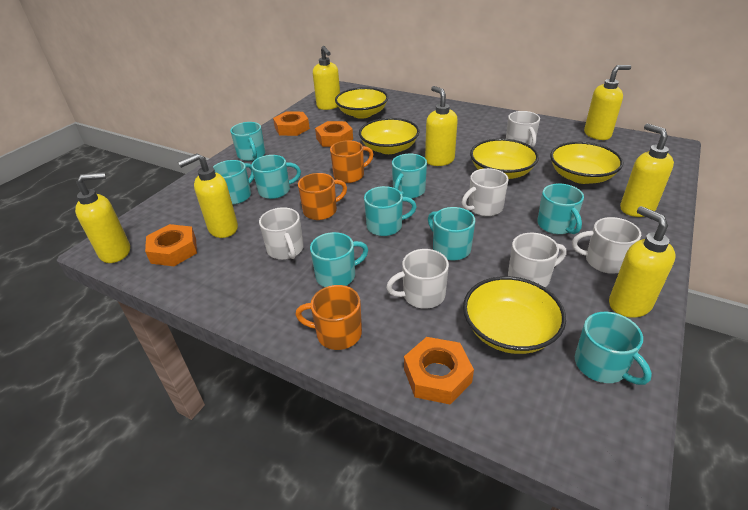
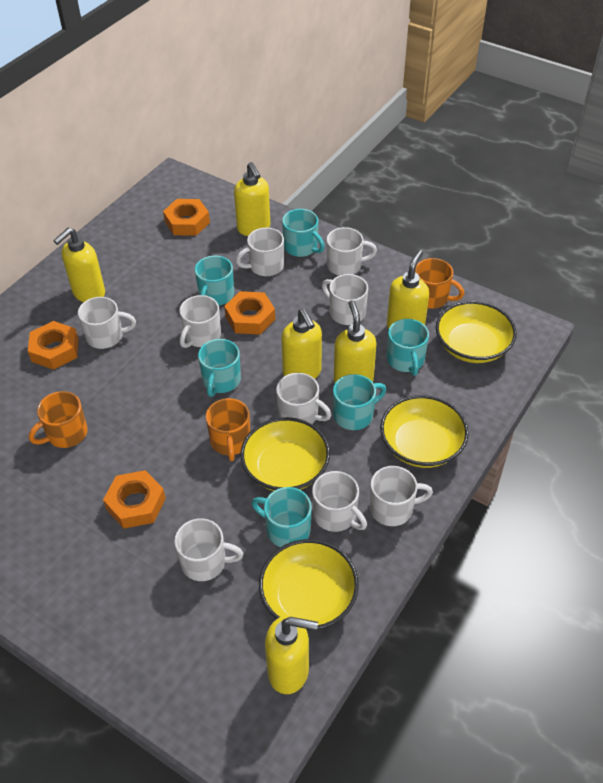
turquoise mug: [213,160,254,204] [230,122,265,161] [251,155,301,199] [310,232,368,287] [364,186,417,236] [392,153,427,198] [428,207,475,261] [537,184,584,234] [575,312,652,385] = 9 -> [195,256,234,305] [198,339,241,397] [252,487,312,547] [282,209,325,257] [333,374,386,430] [387,319,429,376] = 6
white mug: [259,207,304,260] [386,249,449,309] [462,168,508,216] [506,111,540,147] [508,233,566,287] [572,217,641,274] = 6 -> [78,297,136,349] [174,518,244,581] [179,295,221,348] [236,227,284,276] [276,373,331,424] [312,471,367,532] [322,274,368,325] [327,227,377,276] [370,466,433,526] = 9
yellow bowl: [335,87,388,119] [359,118,420,154] [463,276,566,354] [470,138,539,179] [550,142,624,184] = 5 -> [241,417,330,491] [259,539,359,630] [380,395,469,468] [436,301,516,363] = 4
yellow soap dispenser: [75,172,130,263] [178,153,238,238] [313,46,340,110] [425,86,458,166] [584,65,631,140] [609,206,675,318] [620,124,674,217] = 7 -> [53,228,105,302] [234,162,270,236] [265,615,318,694] [282,308,322,379] [334,300,376,383] [387,250,429,329] = 6

